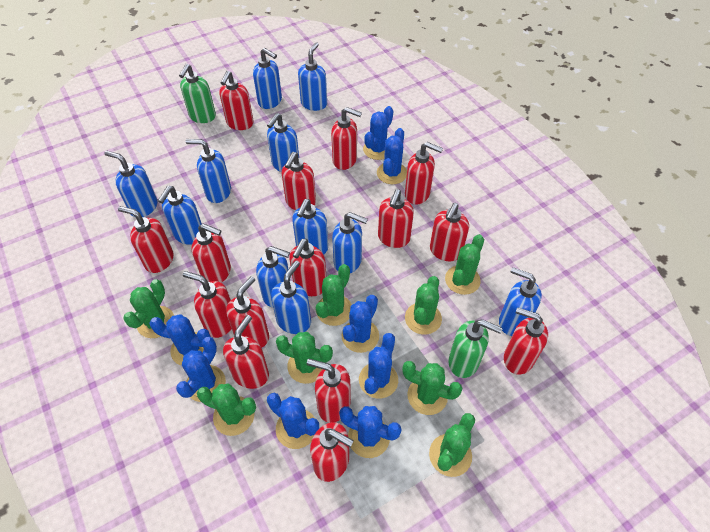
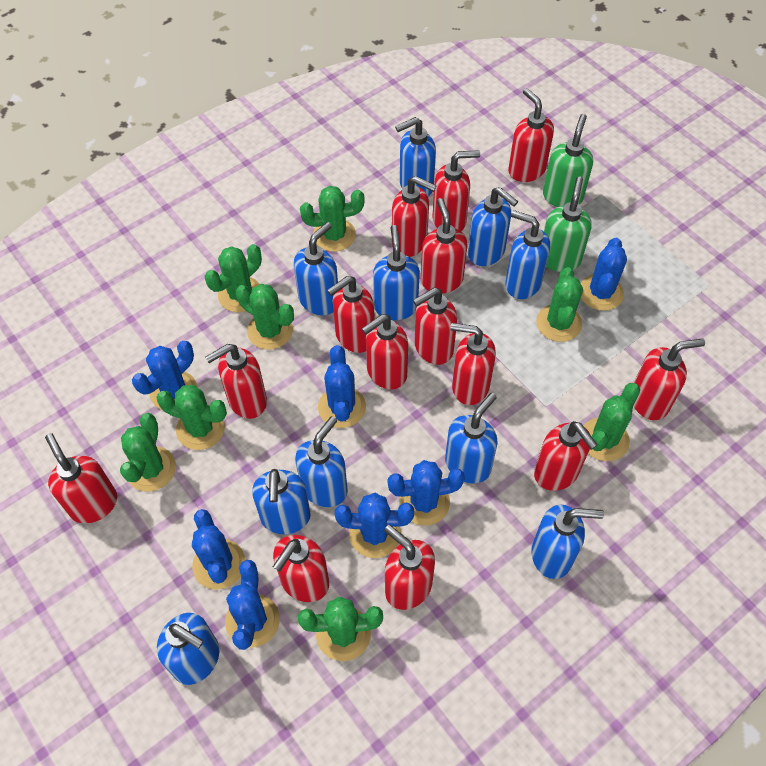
blue cactus: [149,314,210,366] [176,337,226,402] [267,393,319,449] [339,406,402,458] [341,295,379,353] [359,333,398,398] [363,106,393,160] [377,128,407,184] = 8 -> [132,341,197,410] [192,509,245,590] [225,560,280,650] [318,345,366,428] [335,493,414,558] [387,460,465,526] [581,238,627,311] = 7
blue soap dispenser: [105,151,157,217] [158,186,202,245] [186,139,231,203] [253,48,282,109] [256,246,290,307] [267,113,299,172] [271,260,311,334] [292,199,328,255] [298,42,327,111] [332,212,368,273] [499,267,542,336] = 11 -> [157,613,219,685] [252,469,311,534] [294,222,338,315] [295,416,348,507] [373,225,420,320] [395,117,436,197] [445,393,498,483] [468,187,518,266] [505,210,550,299] [532,505,604,579] = 10
red soap dispenser: [118,206,174,273] [183,271,232,338] [192,224,231,283] [219,71,254,130] [223,315,269,389] [226,276,269,348] [282,152,316,210] [289,239,326,296] [307,359,351,423] [310,422,354,482] [331,107,362,170] [378,189,414,248] [405,142,443,204] [430,203,469,261] [504,307,548,375] = 15 -> [45,433,117,523] [205,344,267,419] [273,535,329,602] [327,276,374,353] [362,314,408,390] [384,525,435,610] [392,176,437,257] [413,288,457,365] [421,198,468,294] [432,150,480,231] [450,323,496,405] [508,88,554,182] [534,421,598,491] [633,339,705,420] = 14

